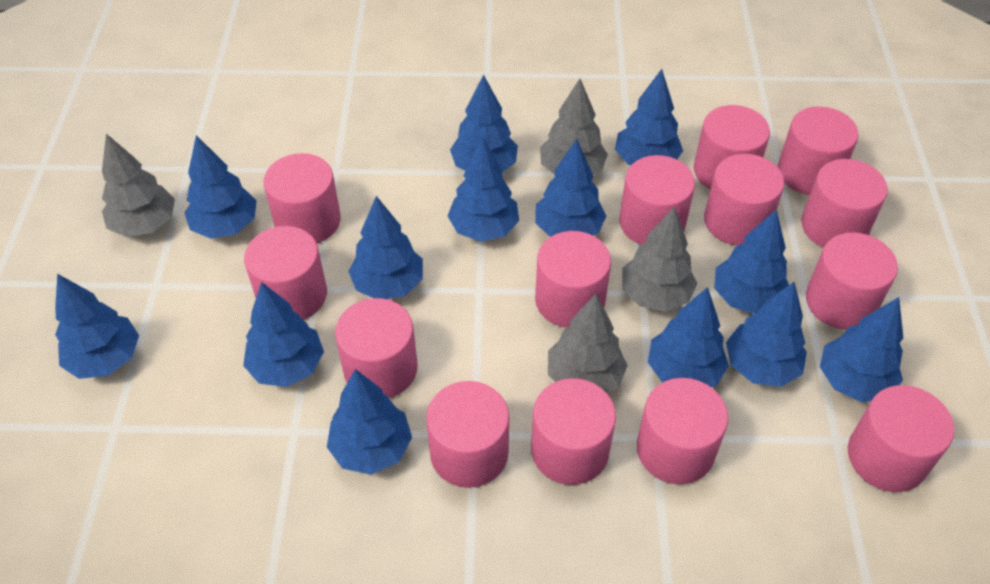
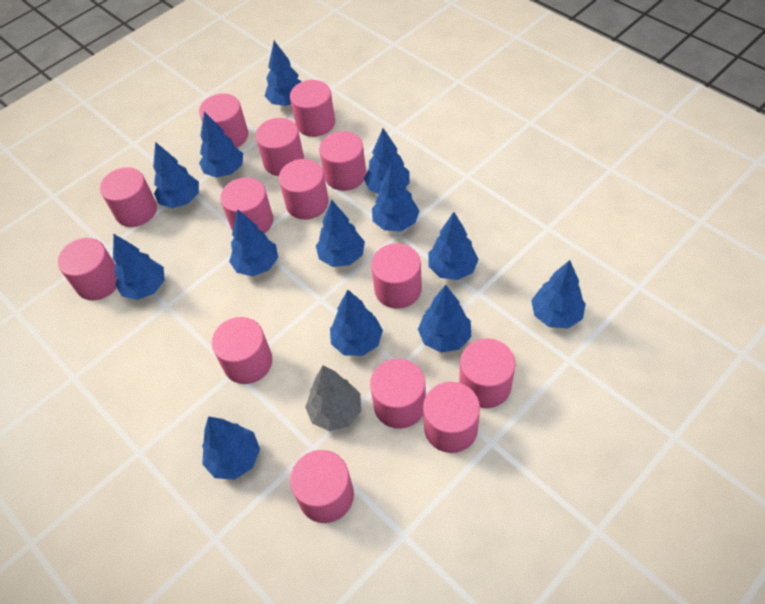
grey tree: [102,134,175,237] [540,79,608,175] [548,294,628,393] [622,207,697,312] = 4 -> [305,365,361,431] = 1

